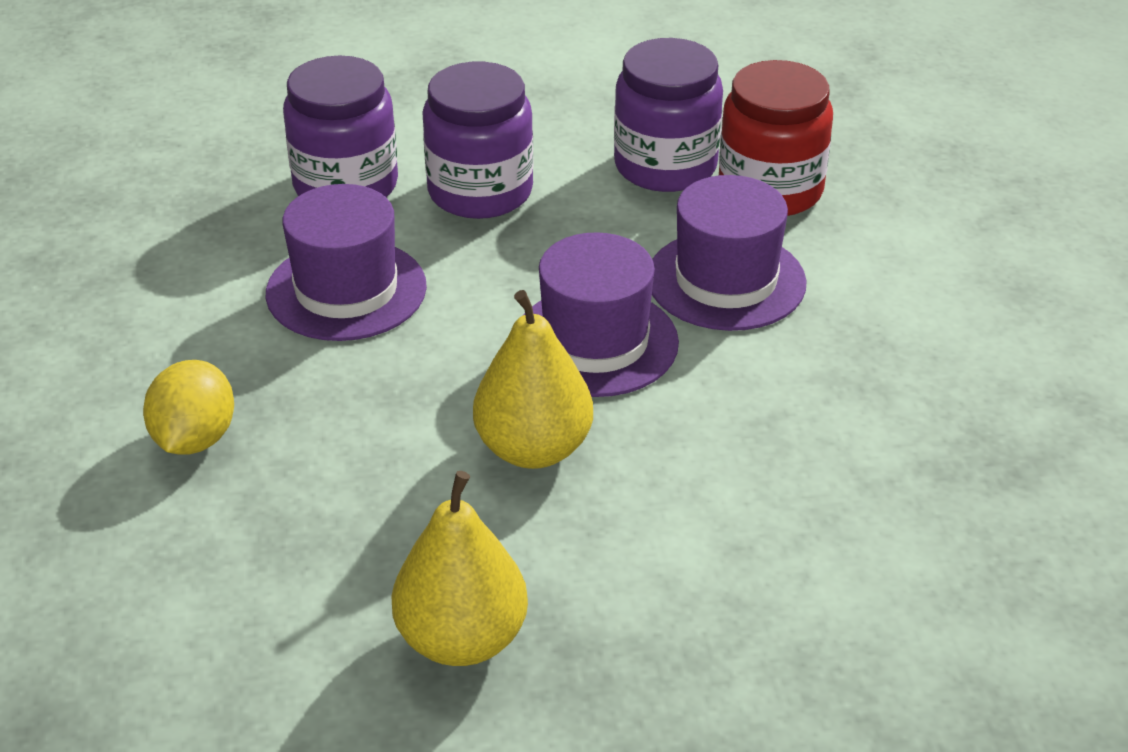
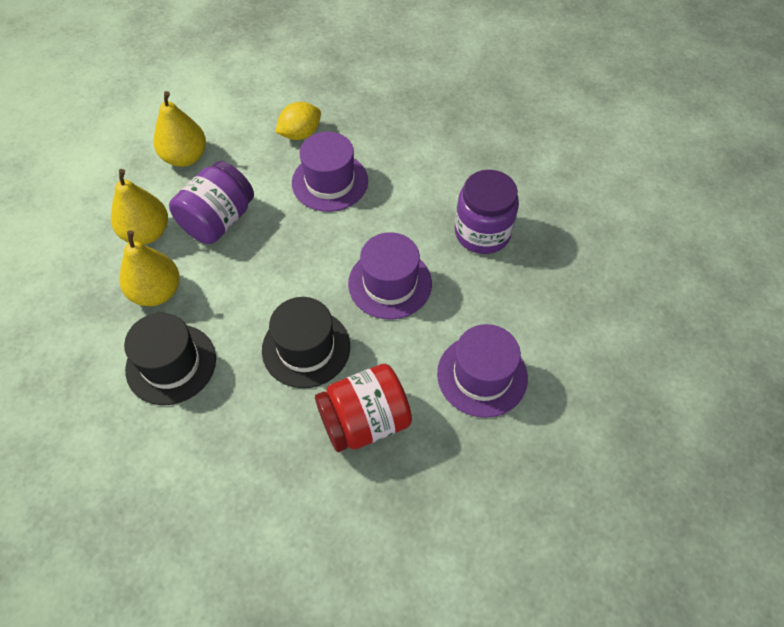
black hat: none = 0 -> [124,313,216,405] [262,297,350,388] = 2
purple jar: [283,55,398,197] [422,62,534,219] [614,38,723,192] = 3 -> [169,161,254,244] [455,170,519,254] = 2
yellow pear: [391,471,528,666] [473,290,593,469] = 2 -> [111,169,168,245] [119,230,180,306] [153,91,206,167] = 3

